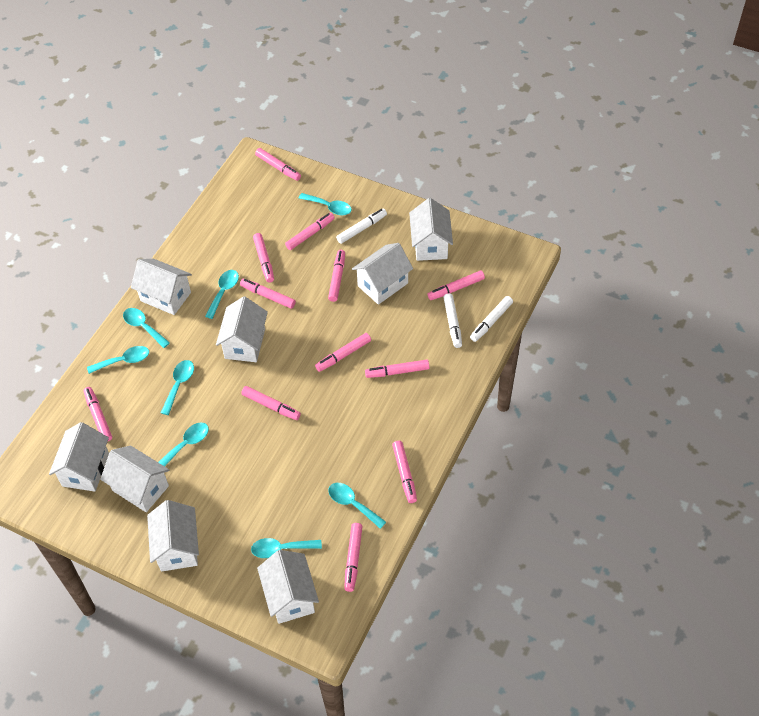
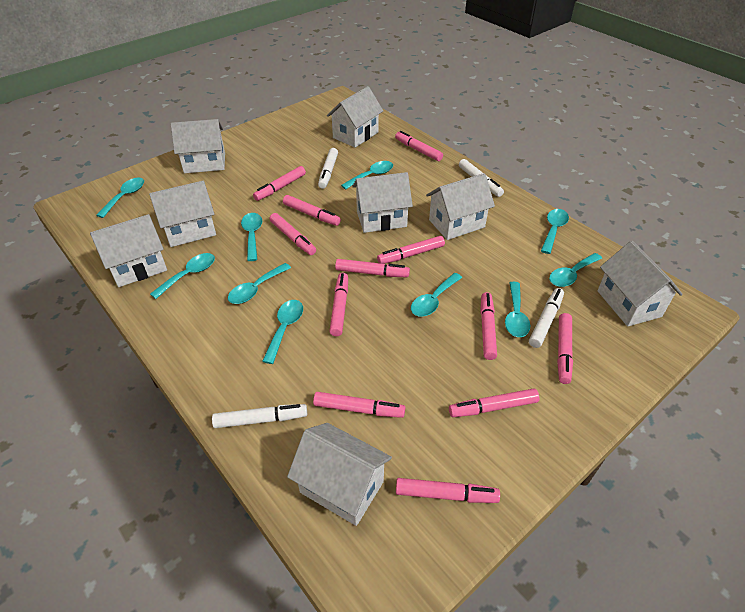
turquoise spoon: [87,346,149,374] [123,308,170,348] [158,422,209,466] [161,360,194,415] [205,270,239,319] [251,538,322,558] [299,193,352,216] [328,483,386,529] = 8 -> [96,178,144,218] [150,253,215,299] [228,263,291,304] [241,213,262,261] [262,300,303,364] [341,161,393,189] [411,273,462,317] [505,282,530,337] [541,209,569,254] [549,253,602,287] = 10
white marker: [336,208,387,244] [443,293,462,348] [470,296,513,342] = 3 -> [212,404,307,428] [318,148,338,189] [459,159,504,197] [529,288,564,348] = 4

